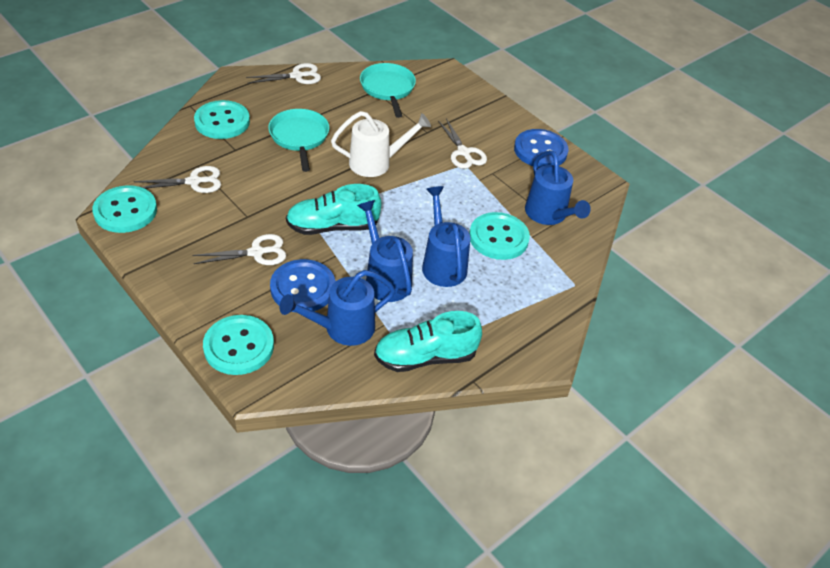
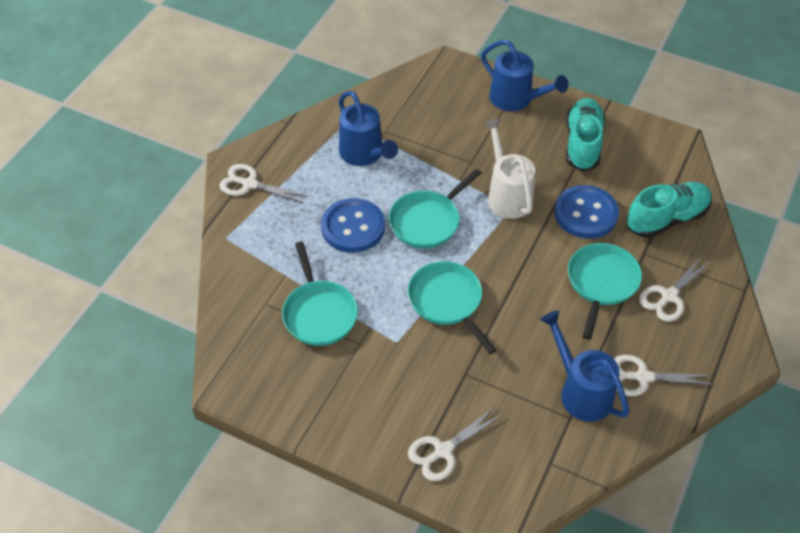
blue watering can: [279,270,396,346] [357,200,413,302] [422,186,470,287] [525,150,591,225] = 4 -> [339,91,398,166] [481,40,568,111] [540,310,630,422] = 3
turquoise button: [92,185,157,233] [194,100,250,139] [203,315,274,375] [469,212,530,260] = 4 -> none = 0
turquoise pan: [268,109,329,172] [360,63,416,118] = 2 -> [282,241,358,346] [389,169,482,248] [408,261,496,354] [568,243,642,339] = 4

